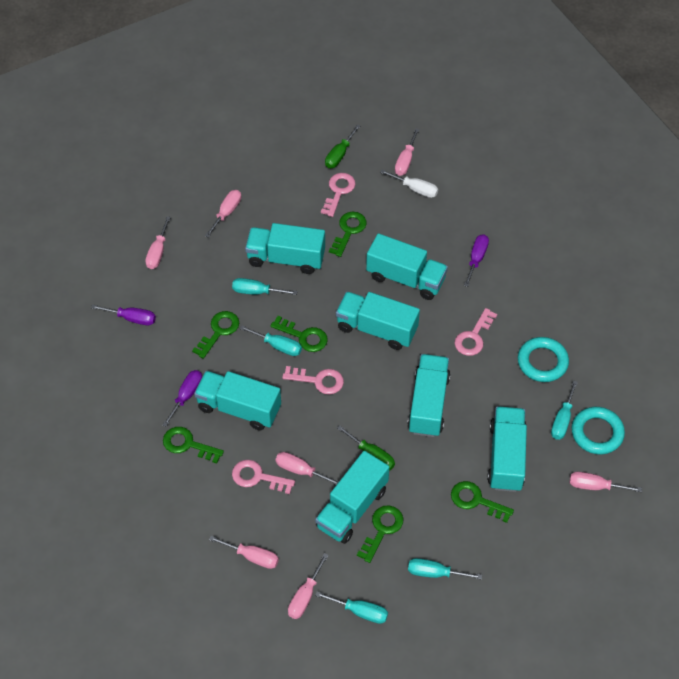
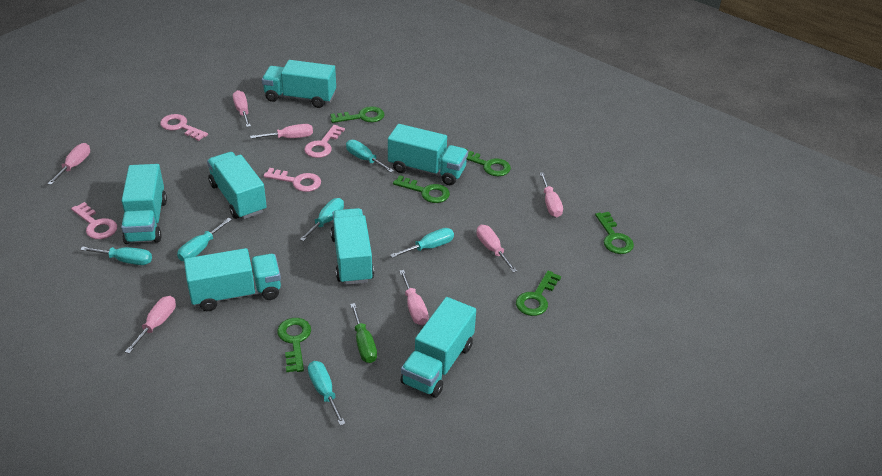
green screwdriver: [325,125,360,168] [337,425,395,471] = 2 -> [350,303,377,363] = 1
purple screwdriver: [91,304,156,325] [162,370,202,427] [464,234,489,287] = 3 -> none = 0
turquoise ring: [518,337,569,382] [571,407,625,455] = 2 -> none = 0
turquoise screwdriver: [232,278,298,295] [239,325,302,356] [315,591,388,624] [408,558,482,579] [551,380,578,440] = 5 -> [80,247,152,265] [177,218,232,261] [300,198,344,241] [308,361,346,426] [346,140,394,173] [390,228,454,258] = 6
white screwdriver: [380,170,438,198] = 1 -> none = 0

